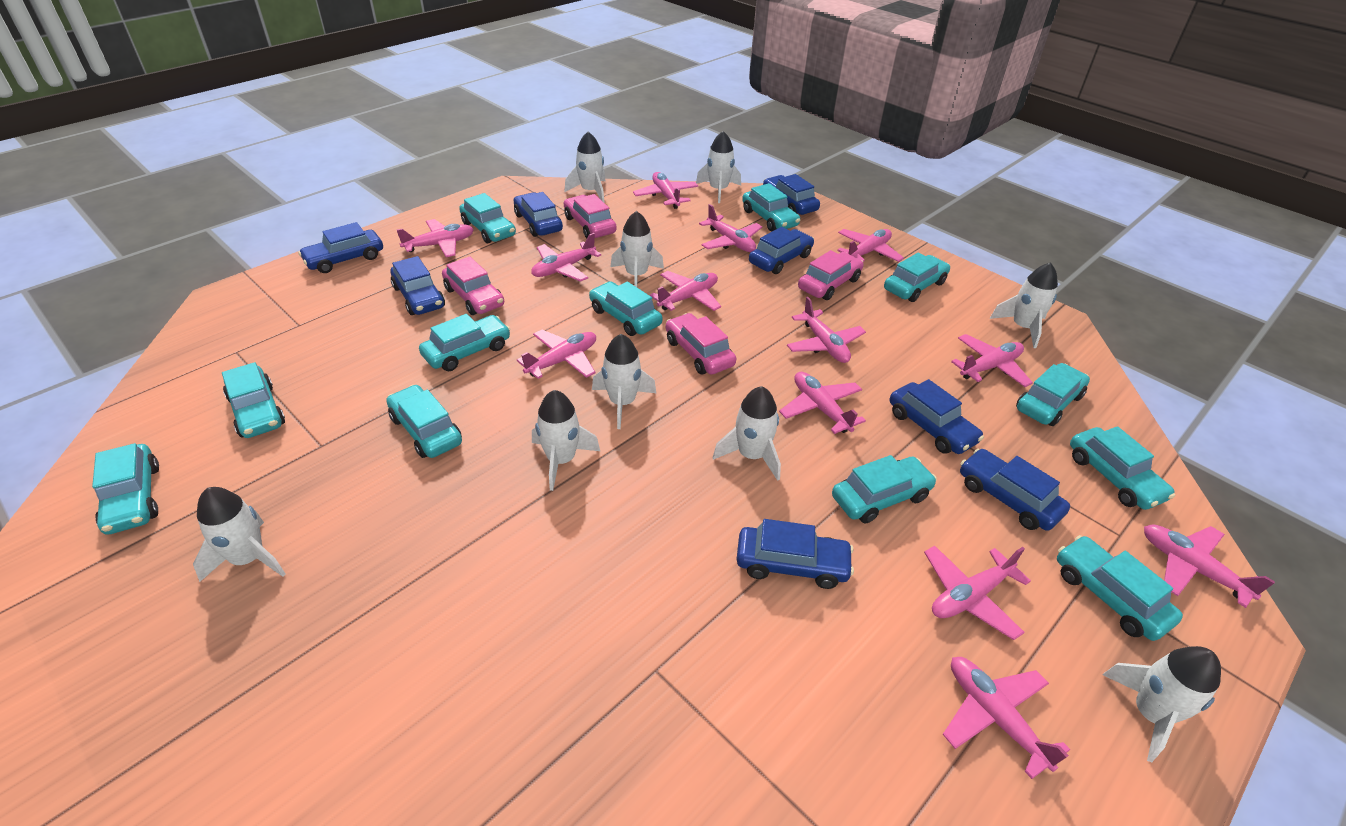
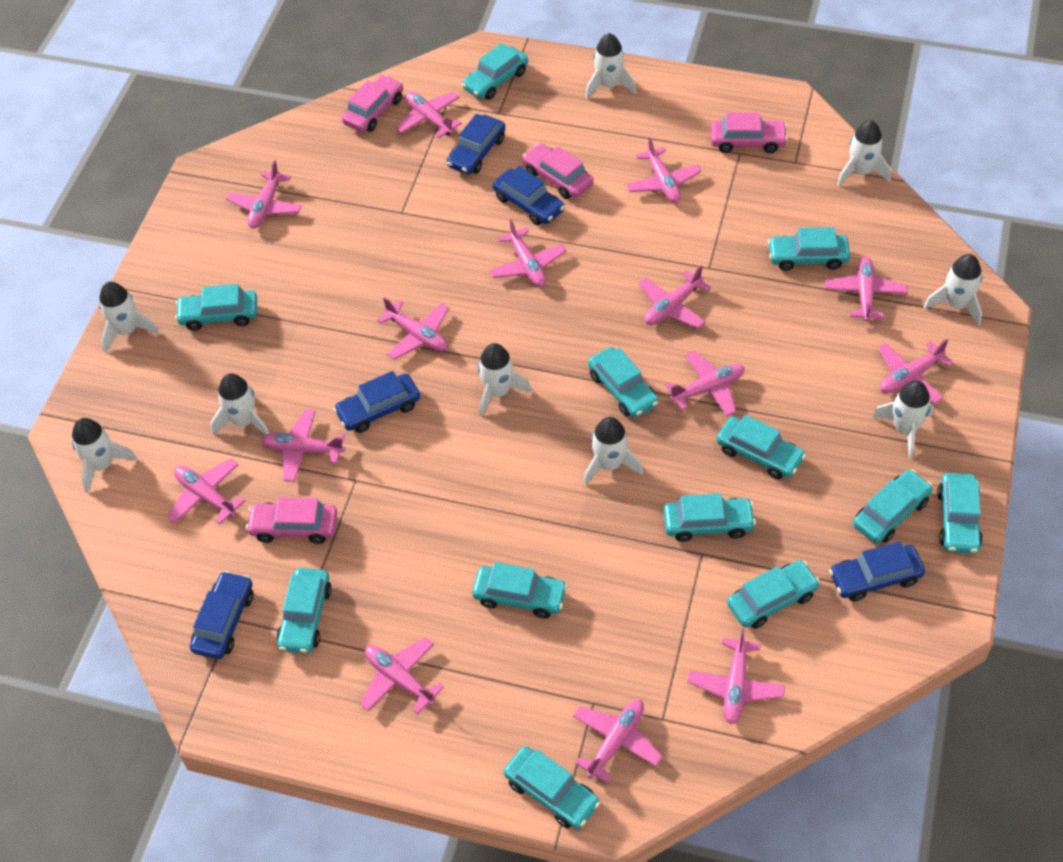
blue car: [298,222,383,273] [390,256,445,315] [513,192,563,237] [736,519,854,589] [749,227,814,274] [763,174,820,215] [890,379,984,454] [960,449,1070,531] = 8 -> [190,571,254,659] [333,371,420,433] [447,114,506,175] [493,166,565,225] [829,541,925,601] = 5
pink plane: [397,219,474,257] [517,330,596,379] [531,233,601,282] [633,172,698,209] [650,271,721,311] [699,204,762,252] [779,372,866,434] [787,297,866,363] [837,229,904,262] [924,546,1031,640] [943,657,1070,779] [951,334,1033,387] [1144,525,1275,608] = 13 -> [167,459,245,524] [226,160,302,229] [261,409,345,482] [360,637,444,714] [377,297,449,360] [396,92,462,138] [489,219,566,287] [573,700,663,784] [626,137,702,203] [638,265,711,328] [665,351,745,416] [687,628,785,724] [825,257,908,322] [878,339,953,404] = 14

